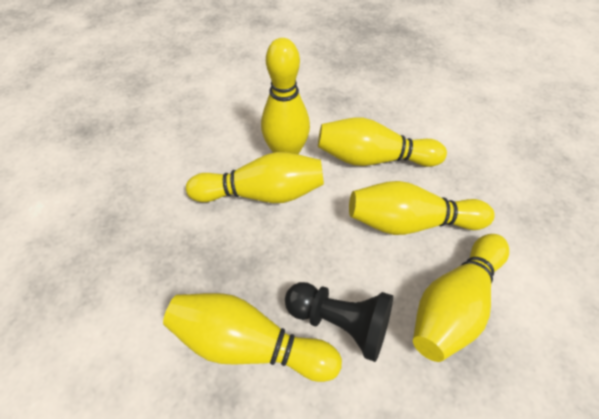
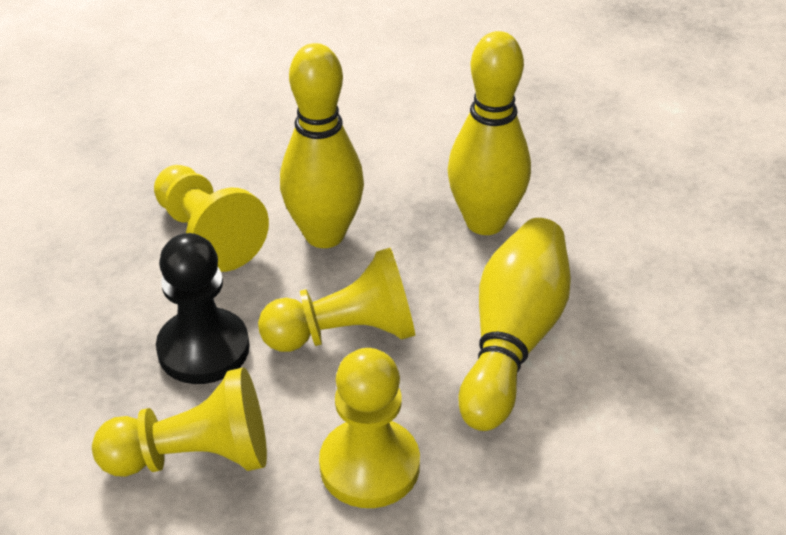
yellow bowling pin: [163,293,342,382] [186,152,324,203] [261,38,310,154] [318,117,447,167] [349,181,495,235] [413,234,509,362] = 6 -> [280,43,364,248] [447,31,531,235] [459,218,571,431] = 3
yellow pawn: none = 0 -> [92,368,267,477] [154,165,269,272] [258,248,415,352] [319,348,420,508] = 4

